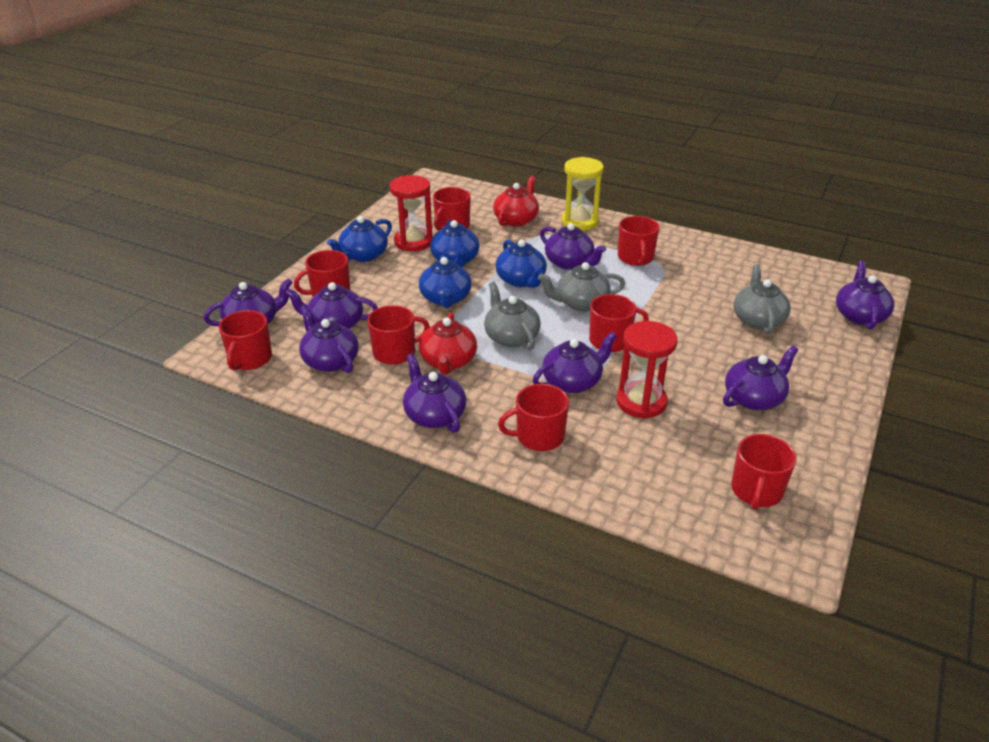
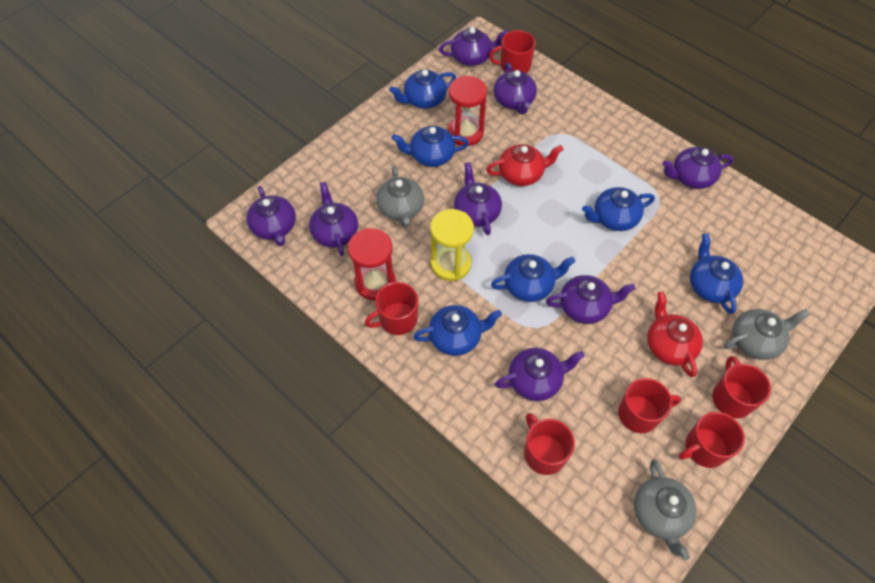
blue teapot: [327,216,392,262] [419,255,472,308] [430,220,480,267] [495,239,547,288] = 4 -> [389,69,456,109] [392,126,469,167] [413,305,502,356] [491,254,575,302] [582,187,655,231] [690,233,743,314] = 6
red mug: [219,310,272,371] [294,250,350,297] [367,305,430,365] [433,187,471,231] [498,384,569,451] [589,294,649,352] [618,216,660,266] [731,434,796,510] = 8 -> [365,282,418,335] [489,30,536,73] [524,413,575,475] [618,378,681,433] [679,412,745,468] [712,356,771,418] = 6

